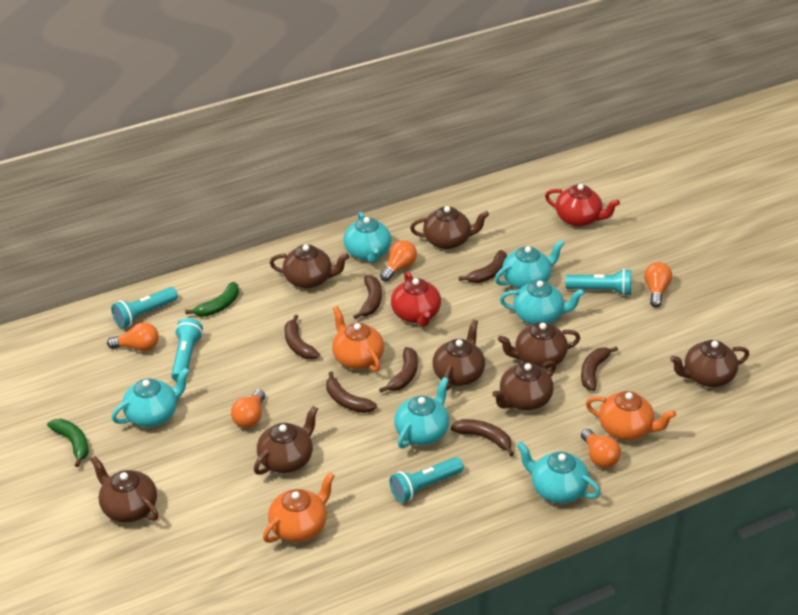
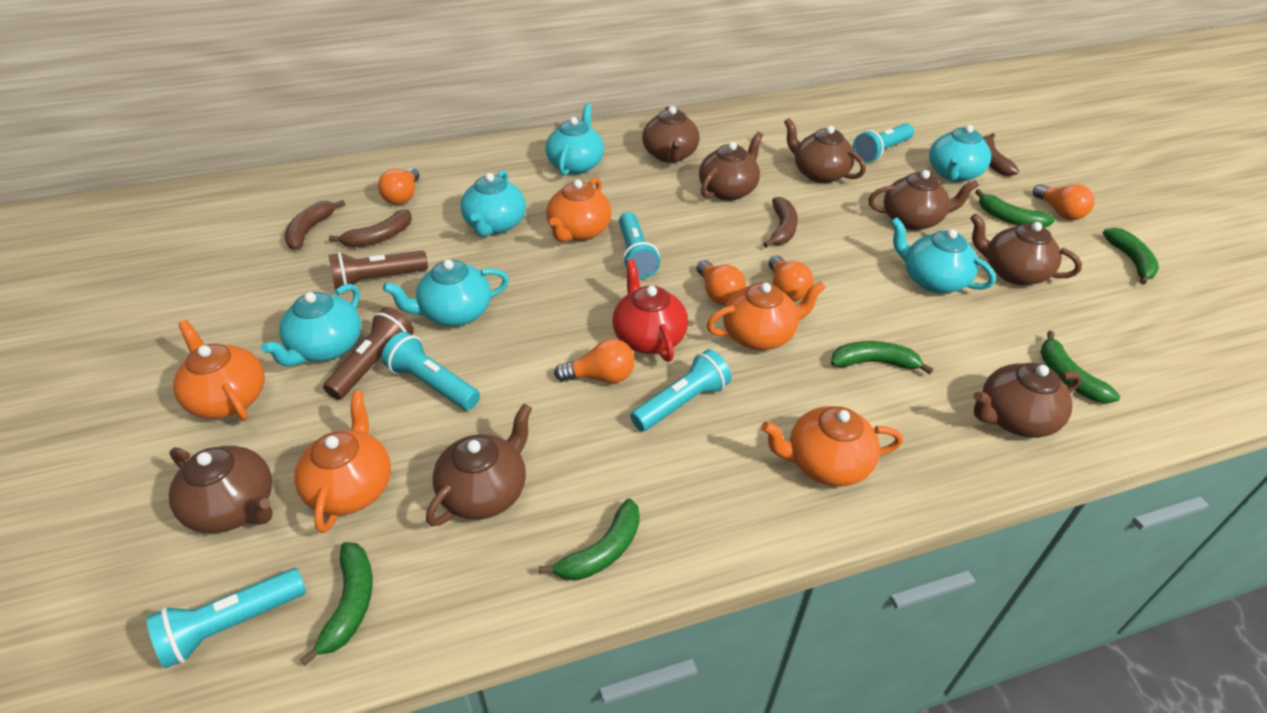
brown banana: [284,314,320,359] [326,371,377,413] [353,275,382,319] [379,347,418,392] [451,419,514,456] [459,250,507,283] [581,346,618,391] = 7 -> [285,200,345,250] [329,210,412,248] [763,197,798,247] [982,133,1019,176] = 4
brown flashlight: none = 0 -> [323,307,414,400] [328,251,428,290] = 2
green banana: [47,419,89,467] [185,282,239,317] = 2 -> [300,542,373,666] [539,498,640,581] [831,341,933,374] [975,189,1055,227] [1040,331,1120,404] [1103,228,1159,285] = 6
orange teapot: [263,472,335,543] [332,306,384,372] [586,391,676,440] = 3 -> [173,320,265,421] [294,391,391,533] [546,178,612,242] [707,281,826,350] [761,406,903,487] = 5
red teapot: [391,271,441,327] [545,184,620,227] = 2 -> [613,259,688,362] = 1
turquoise flashlight: [111,287,178,328] [171,318,203,382] [390,457,463,503] [565,269,631,296] = 4 -> [146,568,306,668] [381,332,480,410] [619,212,660,279] [630,349,732,431] [853,123,914,162] = 5

